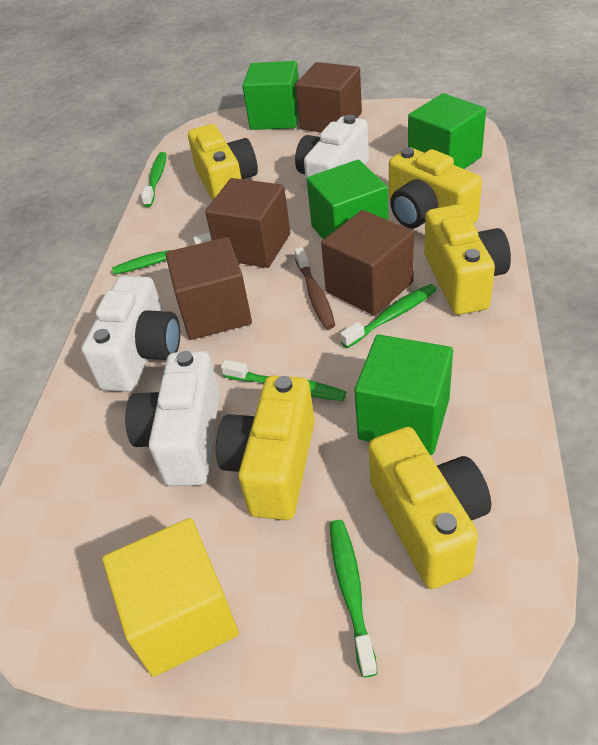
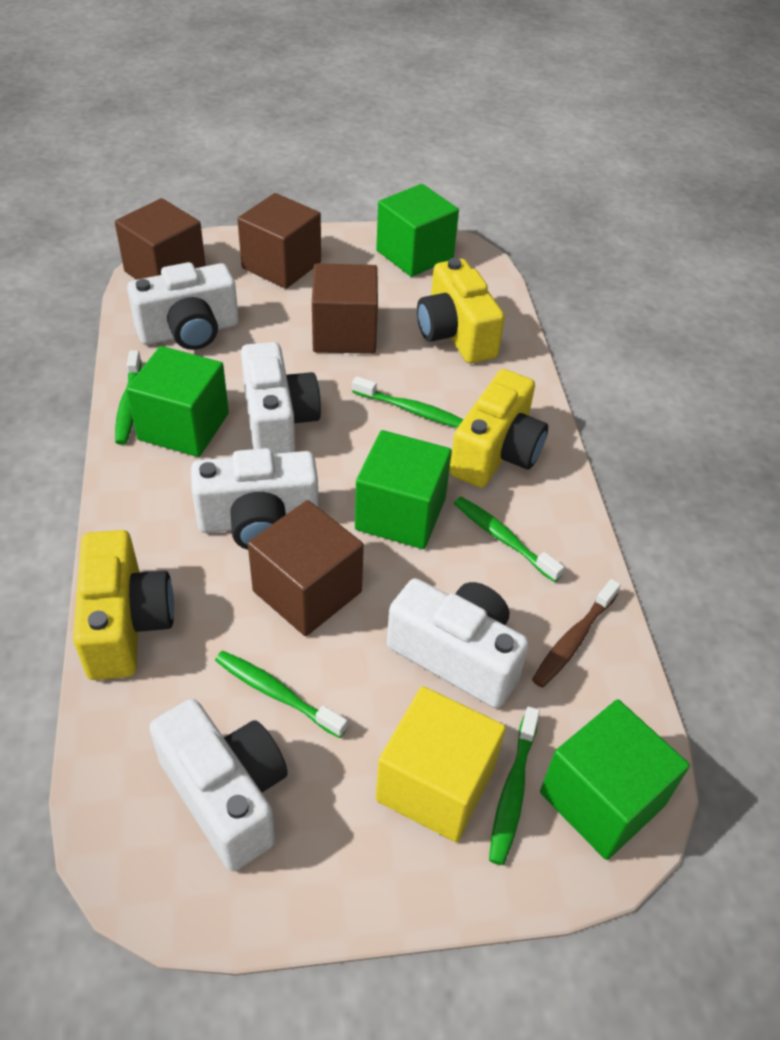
white camera: [81,276,180,392] [125,351,220,486] [295,115,369,196] = 3 -> [127,262,239,350] [149,699,288,871] [191,448,319,550] [241,342,321,454] [387,578,529,708] = 5
yellow camera: [188,124,258,201] [216,376,315,520] [368,427,491,589] [389,147,482,228] [424,205,511,315] = 5 -> [73,530,174,680] [417,258,505,363] [449,369,548,488] = 3

